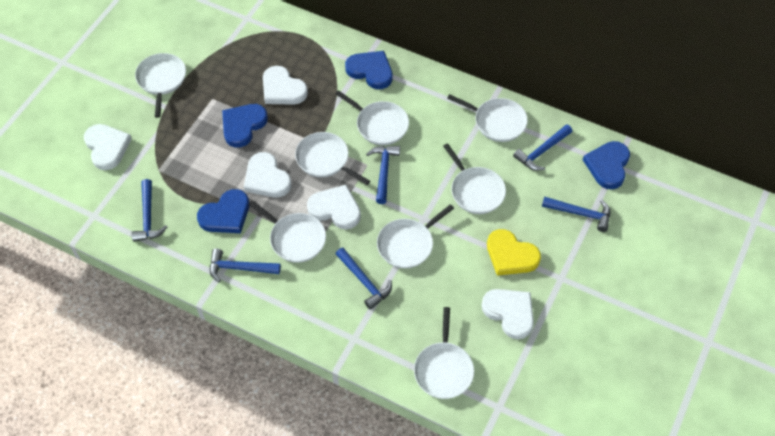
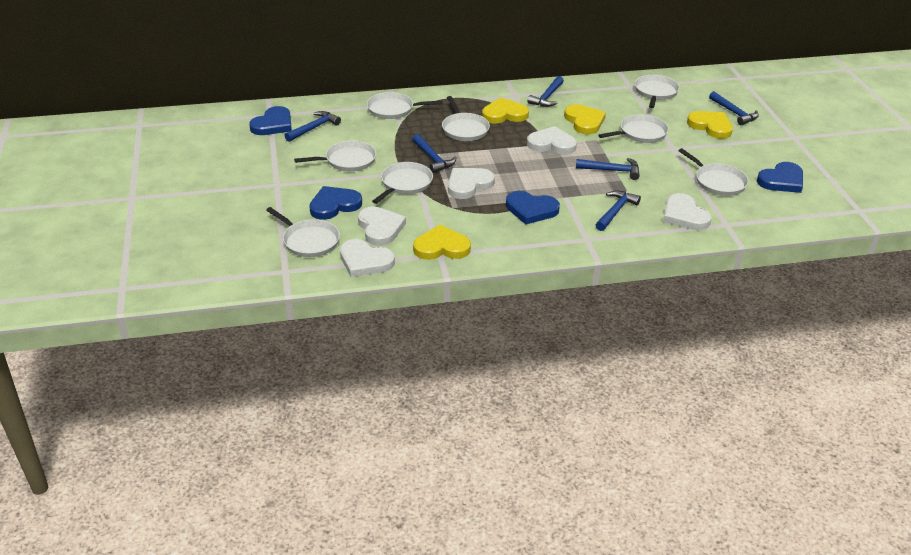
yellow heart: [487,229,541,276] = 1 -> [413,225,471,260] [482,97,529,124] [564,104,606,134] [687,111,733,139] = 4

